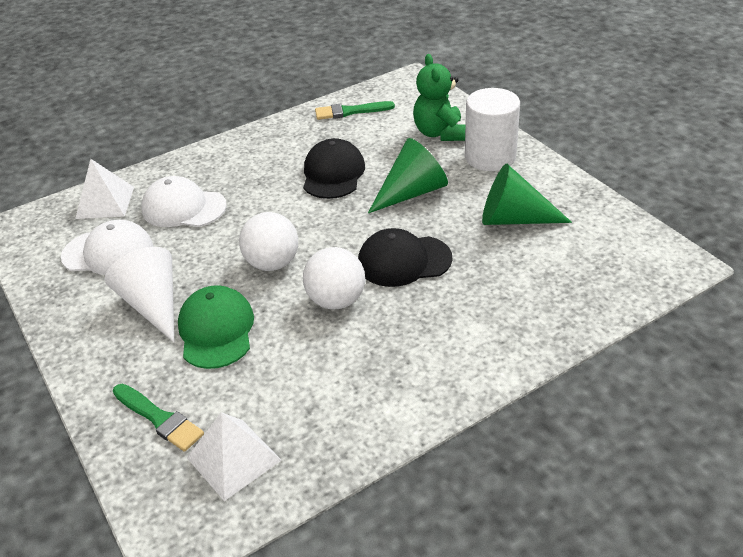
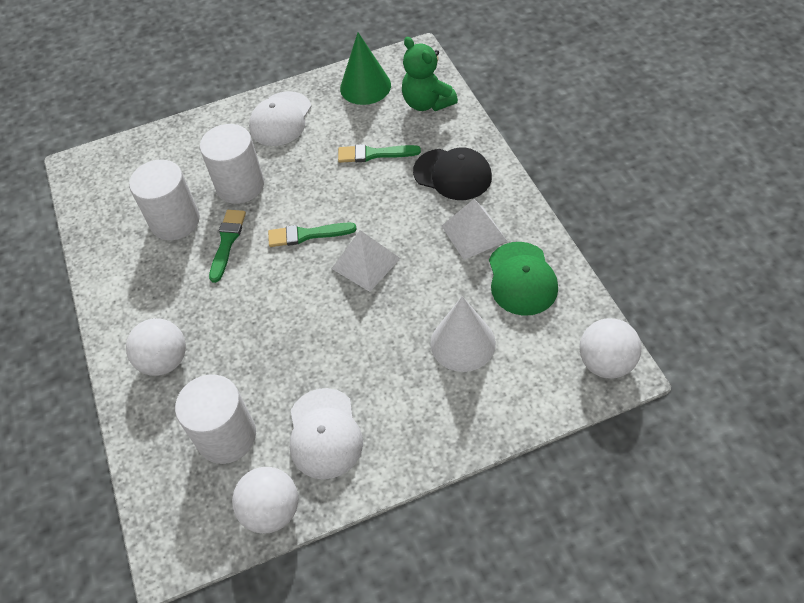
black cap: [303,138,365,199] [358,228,452,287] = 2 -> [413,147,492,200] = 1
green brush: [113,384,204,452] [315,101,395,120] = 2 -> [209,210,246,283] [268,223,357,247] [338,144,421,163] = 3
green cone: [368,138,448,213] [482,164,572,225] = 2 -> [340,32,391,105] = 1
white ball: [239,212,298,271] [303,247,365,309] = 2 -> [126,318,186,376] [232,467,298,534] [579,318,641,379] = 3
white cylinder: [465,88,520,171] = 1 -> [129,160,200,240] [175,374,256,464] [200,124,264,204] = 3

